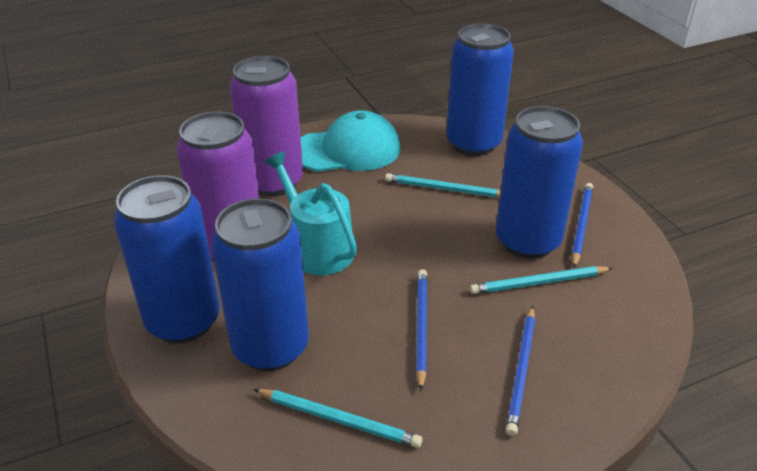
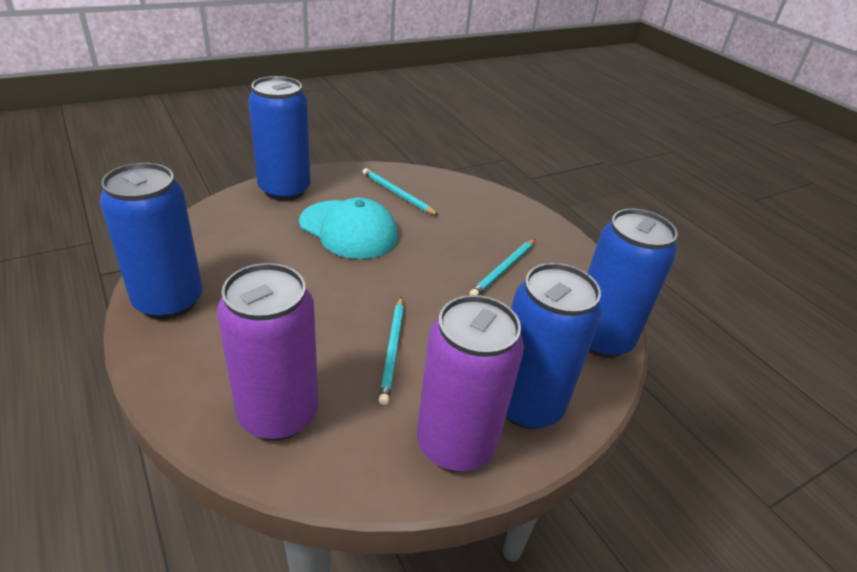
blue pencil: [416,269,427,391] [505,306,535,436] [571,183,593,268] = 3 -> none = 0
turquoise watering can: [264,152,357,275] = 1 -> none = 0

